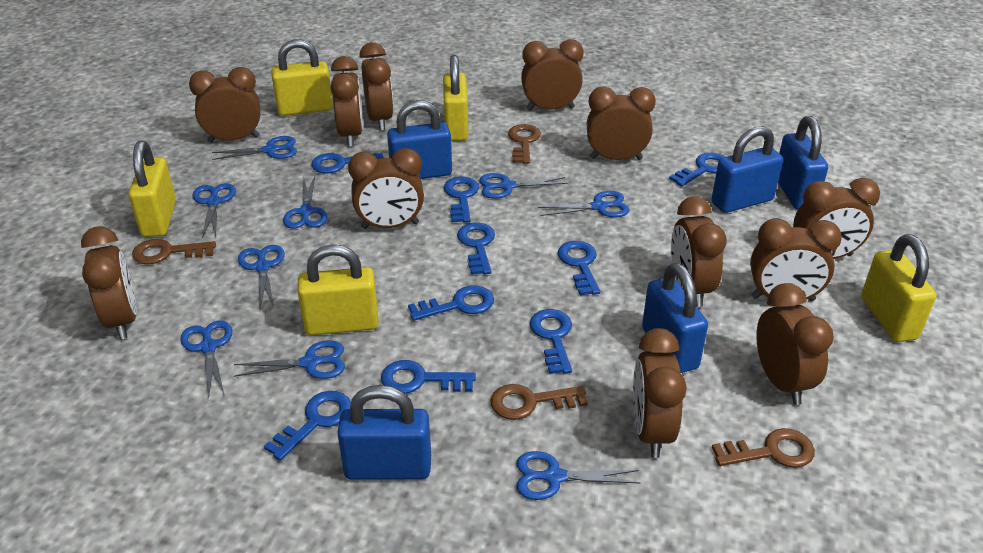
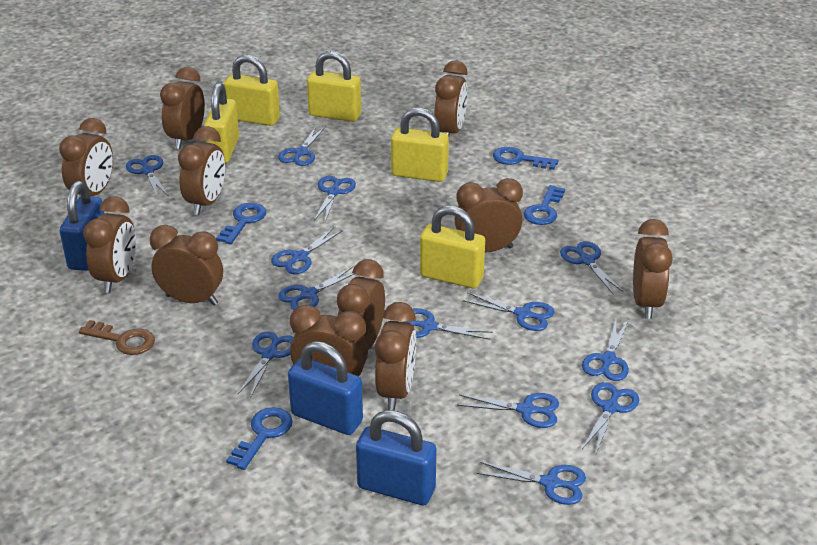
blue key: [264,391,351,461] [311,153,383,174] [381,360,476,394] [408,285,494,321] [444,177,479,223] [457,223,495,275] [530,309,572,374] [558,241,600,296] [669,153,725,187] = 9 -> [216,203,266,244] [226,407,293,470] [493,147,559,170] [524,185,565,225] = 4
blue padlock: [337,385,431,480] [387,100,452,179] [642,263,708,373] [712,126,783,213] [778,116,828,209] = 5 -> [60,181,105,271] [288,341,363,435] [356,410,436,505] = 3
blue scissors: [180,320,232,398] [193,183,236,238] [212,136,297,160] [234,340,345,379] [238,245,285,308] [283,176,327,229] [479,173,567,199] [516,451,640,500] [538,191,630,217] = 9 -> [126,155,169,197] [238,331,294,398] [271,227,343,274] [278,126,326,166] [278,266,354,310] [314,176,356,222] [405,308,493,340] [457,393,559,428] [463,292,555,331] [477,462,586,505] [560,241,624,295] [582,320,629,381] [582,382,639,453] = 13
brown clock: [81,226,137,339] [189,67,260,143] [330,56,363,147] [348,148,424,229] [359,42,394,131] [521,39,583,111] [587,86,656,160] [633,328,687,458] [671,196,727,307] [750,218,842,301] [756,283,834,405] [793,178,880,259] = 12 -> [59,118,113,197] [83,196,136,293] [150,225,223,306] [160,67,205,149] [178,126,225,215] [290,305,368,376] [337,259,385,350] [375,302,416,411] [434,60,468,136] [455,178,523,252] [633,219,673,319] = 11
brown key: [132,239,216,264] [491,384,588,420] [508,124,541,164] [712,428,815,468] = 4 -> [79,320,155,355] = 1

